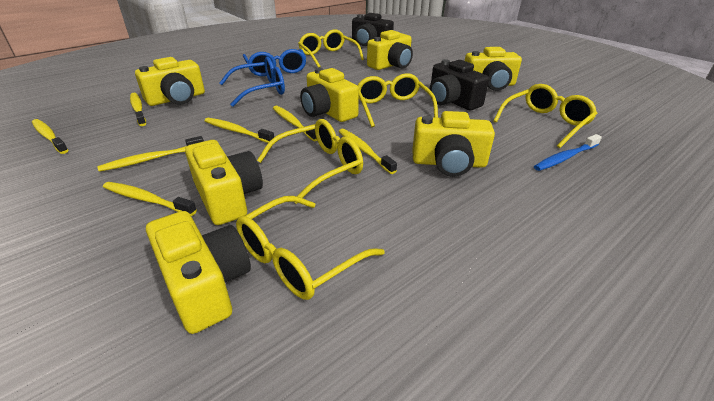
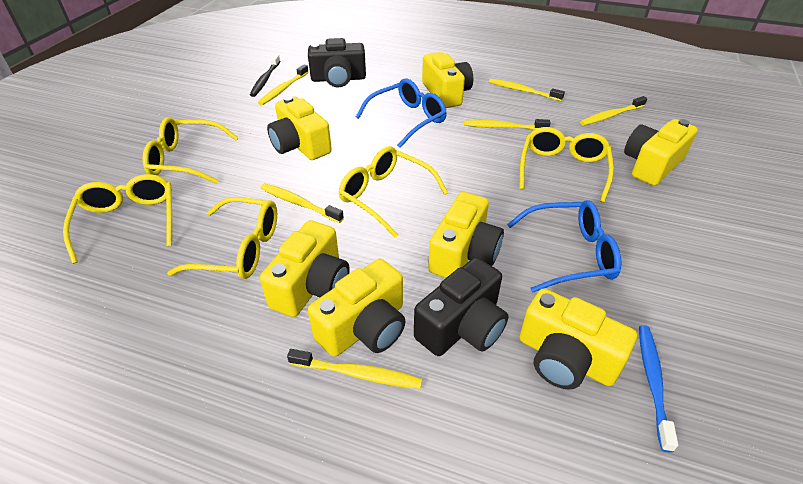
black toothbrush: none = 0 -> [250,54,280,97] = 1
yellow toothbrush: [32,119,68,154] [97,136,204,172] [103,182,197,216] [130,93,146,126] [205,118,274,143] [273,106,317,141] [339,129,397,174] = 7 -> [258,64,309,106] [260,183,344,223] [287,349,422,389] [464,119,550,130] [489,79,565,101] [580,96,647,126] = 6

